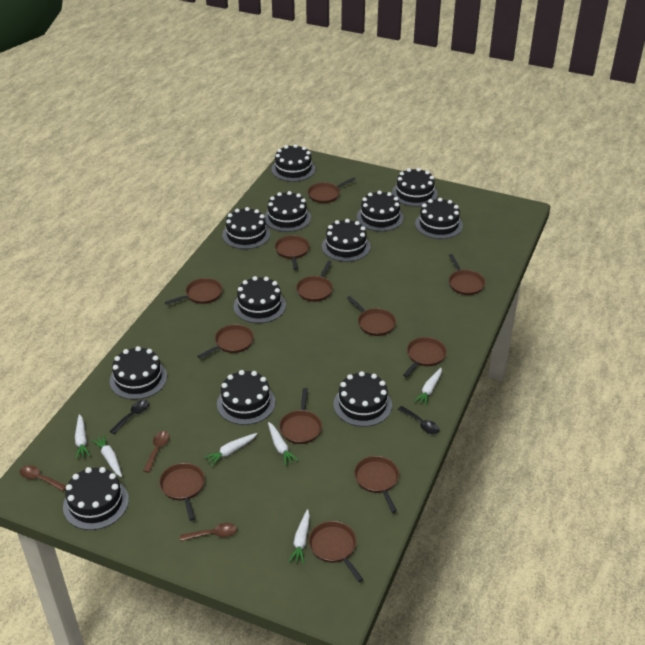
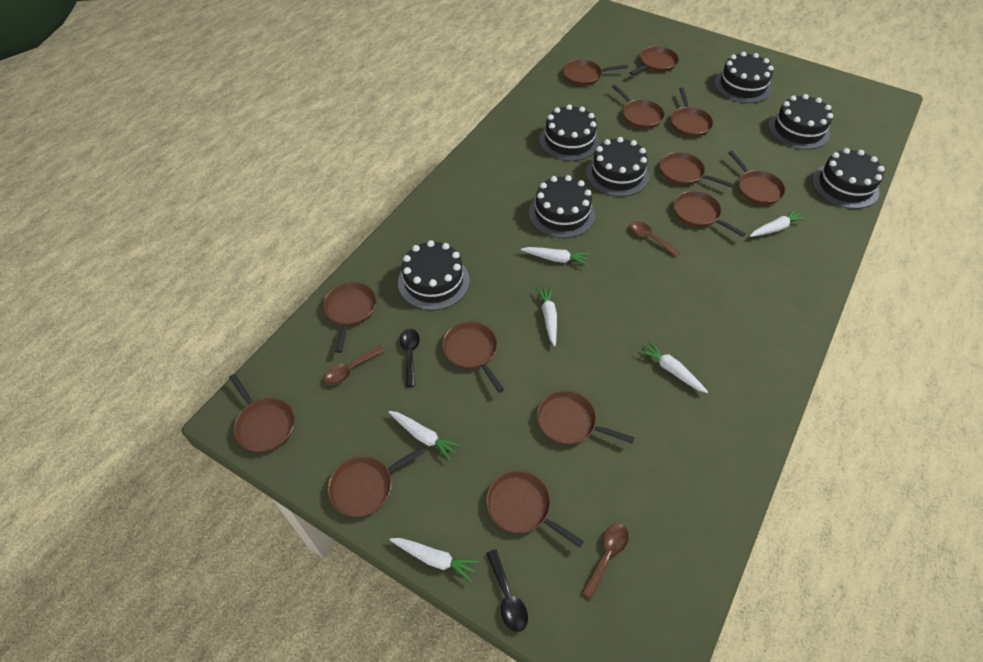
black cake: [63,467,129,530] [110,346,167,400] [217,370,275,425] [222,207,270,249] [234,276,286,323] [264,191,311,232] [271,144,315,182] [322,219,371,262] [333,371,392,427] [357,191,404,231] [392,168,438,207] [415,198,463,239] = 12 -> [398,240,470,310] [529,175,595,238] [539,104,600,161] [586,137,649,197] [714,52,774,103] [768,94,833,150] [812,148,884,209] = 7
brown pan: [159,463,205,521] [165,278,222,305] [197,324,254,359] [275,235,310,270] [279,388,322,444] [296,261,333,302] [308,178,356,203] [309,521,363,582] [347,296,396,336] [354,456,399,513] [403,337,447,377] [449,254,485,295] = 12 -> [229,374,295,452] [323,282,376,353] [328,446,426,517] [442,322,504,393] [486,471,584,548] [537,391,635,445] [563,59,628,86] [612,84,665,129] [630,46,679,75] [660,152,733,187] [671,87,713,137] [674,191,746,237] [728,151,786,205] = 13

